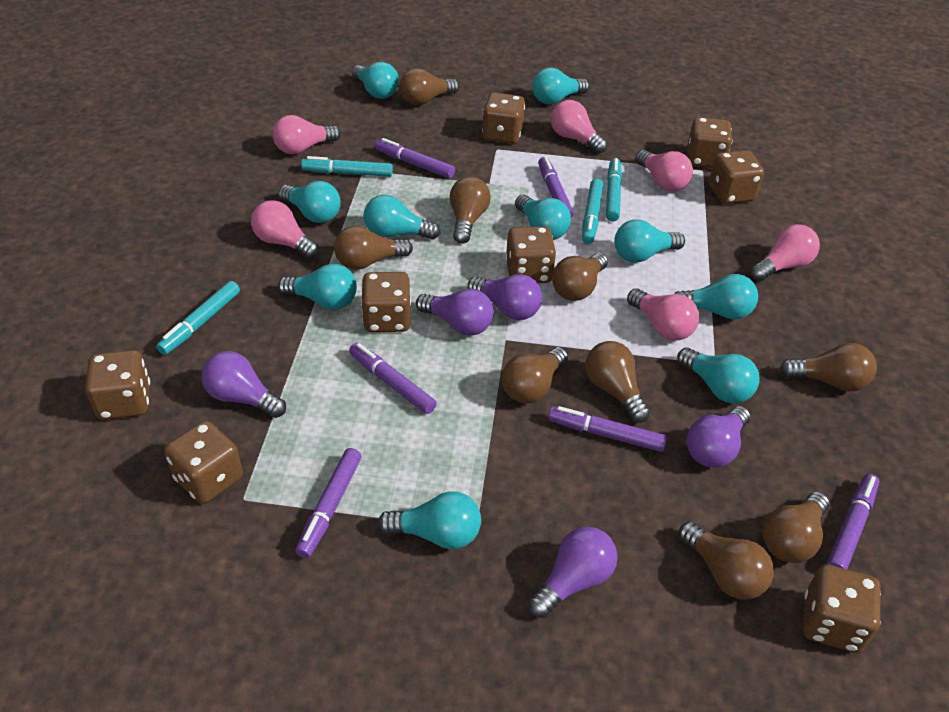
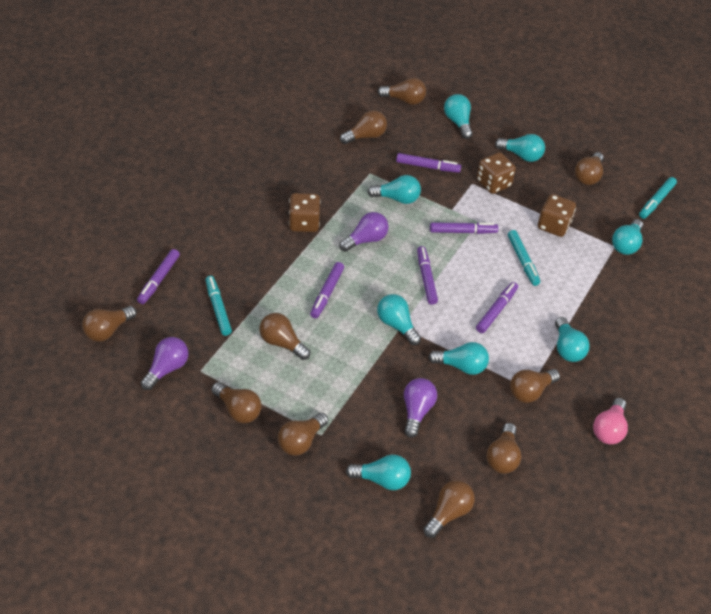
brown dice: [85,350,150,420] [164,421,243,504] [361,272,411,332] [482,92,525,144] [506,226,556,283] [688,117,732,168] [709,150,764,204] [803,564,881,653] = 8 -> [289,193,320,232] [477,152,516,194] [538,194,576,237] = 3
brown light bulb: [334,226,413,270] [399,68,459,105] [450,176,491,244] [502,347,568,403] [552,253,608,301] [585,341,650,423] [679,521,774,600] [763,492,830,563] [780,343,877,391] = 9 -> [82,306,137,342] [211,382,262,423] [259,313,310,360] [278,413,328,456] [340,110,387,144] [378,78,426,105] [423,480,475,538] [486,423,522,474] [510,369,560,403] [575,152,604,185] = 10
pink light bulb: [251,200,319,259] [273,115,341,154] [551,100,608,153] [627,288,699,341] [635,150,693,191] [751,224,820,281] = 6 -> [593,398,628,444] = 1
purple light bulb: [202,351,286,418] [416,289,494,336] [468,274,542,320] [528,527,618,618] [687,406,750,468] = 5 -> [141,337,188,390] [339,212,389,252] [404,378,437,438] = 3
turquoise light bulb: [278,181,341,223] [278,264,357,310] [352,62,399,99] [363,195,441,240] [378,491,481,549] [515,195,571,240] [532,68,589,104] [614,219,685,263] [674,274,758,319] [677,348,760,403] = 10 -> [346,455,411,490] [367,175,421,204] [377,294,421,345] [428,342,489,375] [444,94,473,139] [495,134,545,162] [555,317,589,362] [612,219,643,255] = 8
turquoise marker: [156,281,240,355] [301,156,393,177] [582,179,604,244] [606,158,622,221] = 4 -> [206,276,232,336] [508,230,540,286] [639,177,677,219] = 3

